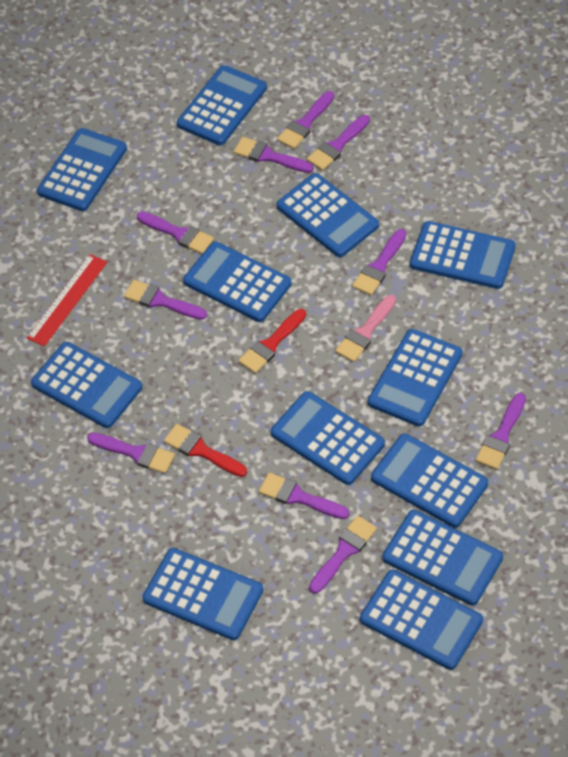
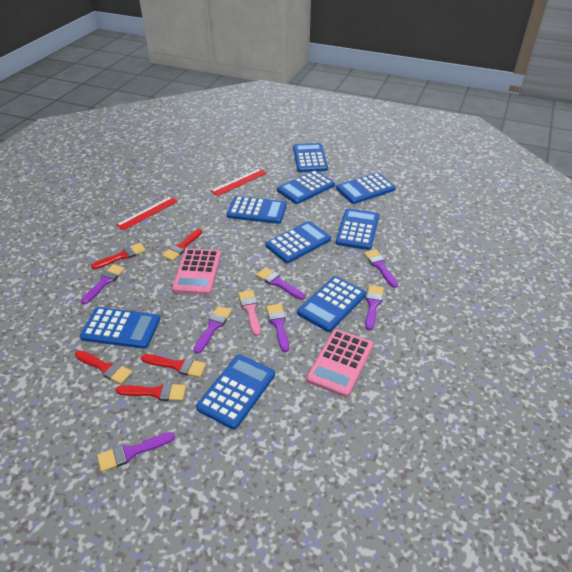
blue calculator: [31,342,142,428] [37,128,127,211] [142,548,263,640] [177,65,267,145] [183,242,292,322] [271,391,385,485] [276,173,379,257] [360,570,483,670] [368,329,463,427] [371,433,488,528] [382,510,503,605] [410,221,516,289] = 12 -> [80,307,160,349] [196,355,275,429] [227,196,287,224] [266,221,331,263] [277,170,335,204] [293,143,328,172] [297,276,366,332] [336,172,396,204] [336,208,379,250] = 9
pink calculator: none = 0 -> [172,248,221,295] [306,329,373,397] = 2
purple brush: [87,433,175,474] [124,280,207,320] [137,211,214,254] [234,137,314,173] [259,473,349,519] [277,91,334,149] [307,115,370,171] [309,516,377,594] [352,229,406,295] [476,393,526,469] = 10 -> [81,264,125,304] [97,432,175,472] [194,306,232,354] [256,267,305,300] [266,304,289,352] [364,249,398,288] [365,285,384,330] = 7
red brush: [164,424,247,477] [238,309,306,373] = 2 -> [75,351,132,384] [91,243,146,269] [116,383,186,401] [141,354,206,378] [162,229,202,261] = 5
red ruler: [27,254,107,347] = 1 -> [116,196,178,230] [211,169,267,196] = 2

